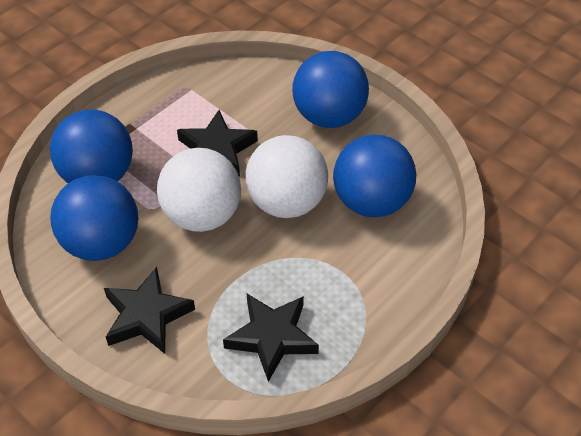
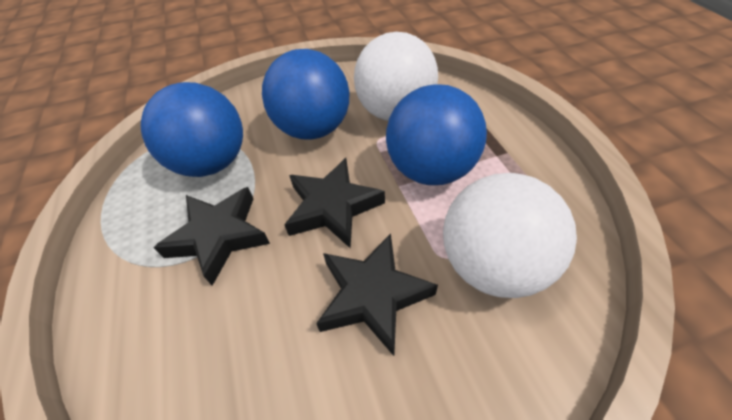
blue ball: [50,109,133,183] [50,175,138,261] [292,51,369,128] [333,134,416,217] = 4 -> [141,82,243,177] [262,49,349,140] [386,84,487,185] = 3

